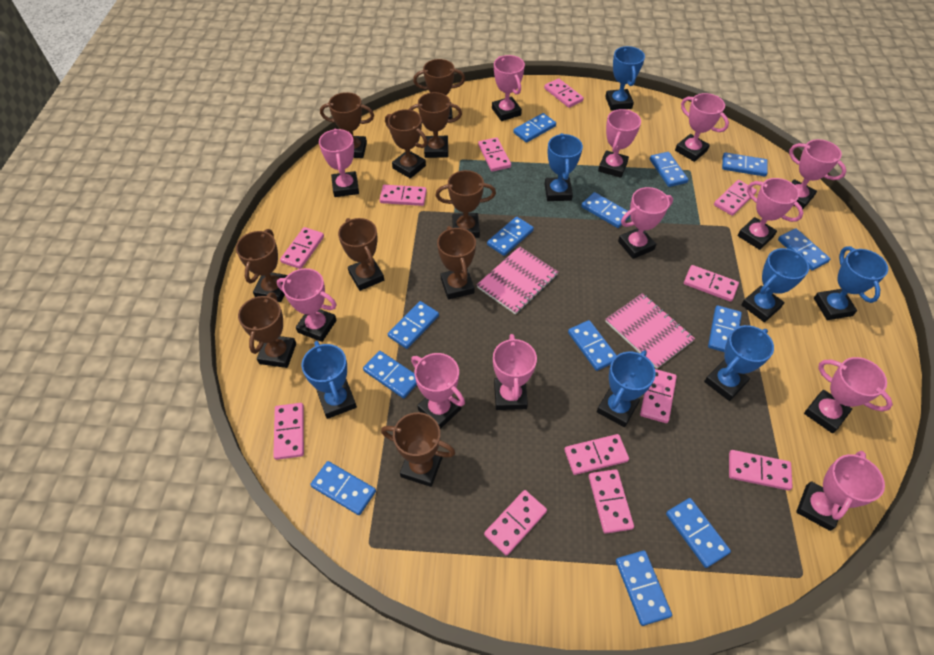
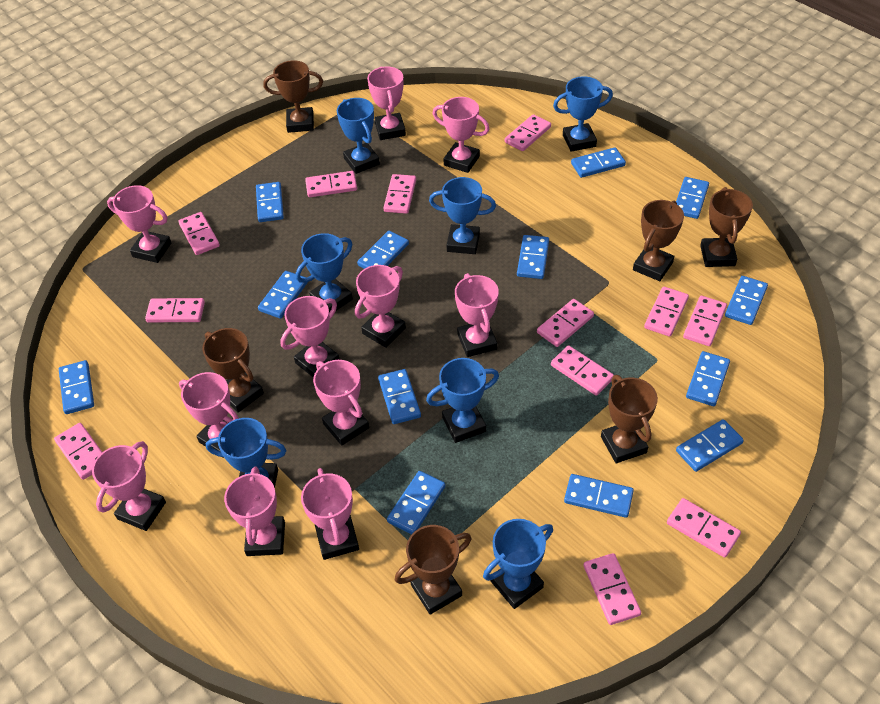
brown trophy: [236,229,288,302] [238,292,296,368] [320,92,374,158] [338,218,384,291] [381,412,455,487] [385,109,428,179] [408,92,462,158] [413,59,465,123] [436,170,496,238] [437,226,476,300] = 10 -> [202,328,264,413] [263,60,323,133] [395,525,472,615] [601,375,658,463] [633,200,684,281] [700,187,753,267] = 6
pink notebook: [477,246,558,315] [605,293,695,369] = 2 -> none = 0
pink trophy: [277,268,337,342] [319,128,359,197] [411,353,465,429] [492,55,525,121] [493,334,537,410] [598,109,641,178] [618,187,673,259] [675,93,729,162] [738,178,804,250] [789,139,846,209] [796,451,885,531] [804,357,893,433] = 12 -> [92,441,166,531] [107,185,171,263] [179,372,239,458] [224,467,285,556] [280,296,340,378] [301,468,359,560] [313,360,369,446] [355,265,406,348] [367,66,406,140] [433,97,489,173] [455,273,499,357] = 11

